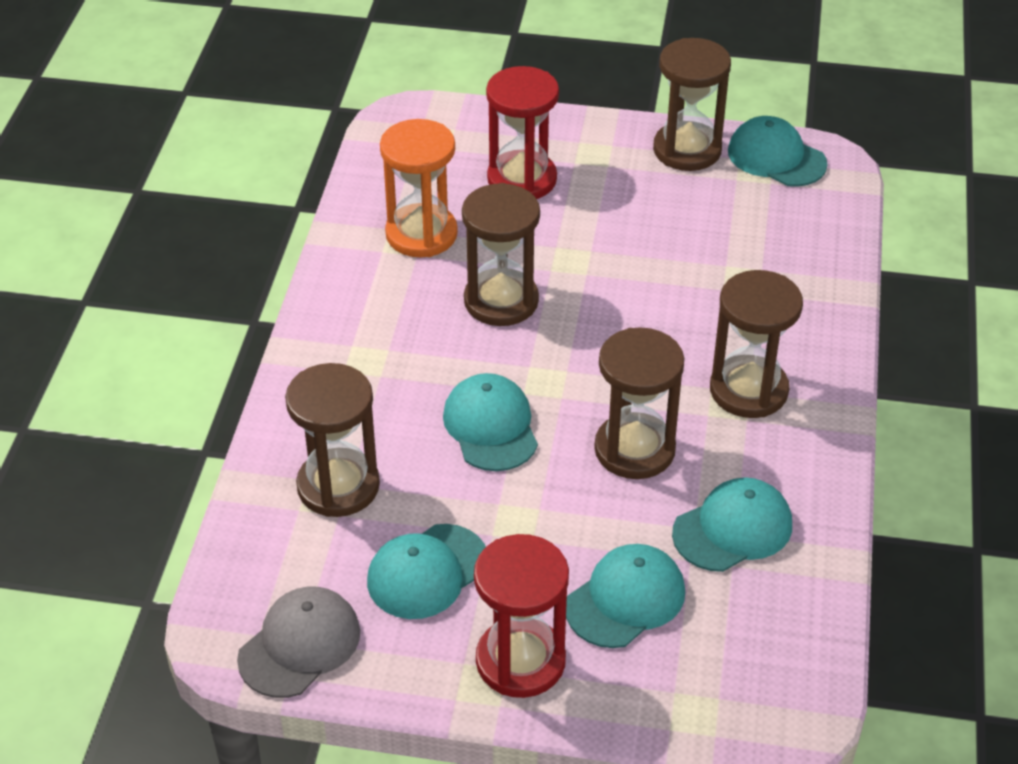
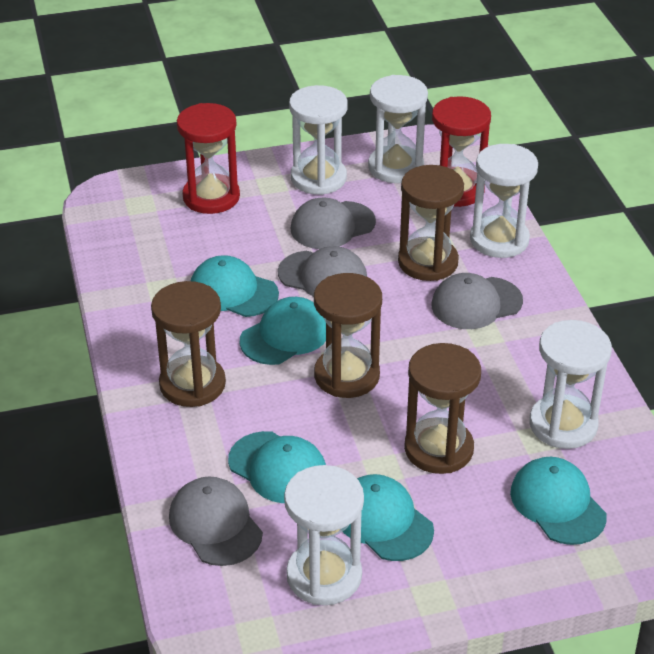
brown hourglass: [285,363,380,517] [462,183,540,326] [594,327,684,479] [653,38,731,171] [710,270,803,418] = 5 -> [151,281,226,407] [314,273,382,398] [398,165,464,281] [404,343,481,474] = 4
grey cap: [237,587,360,698] = 1 -> [169,477,263,566] [278,246,367,297] [291,197,376,249] [432,273,523,329] = 4
orange hourglass: [380,119,458,257] = 1 -> none = 0
white hourglass: none = 0 -> [284,465,364,605] [289,85,347,195] [368,75,428,183] [470,144,538,258] [529,320,612,449] = 5

